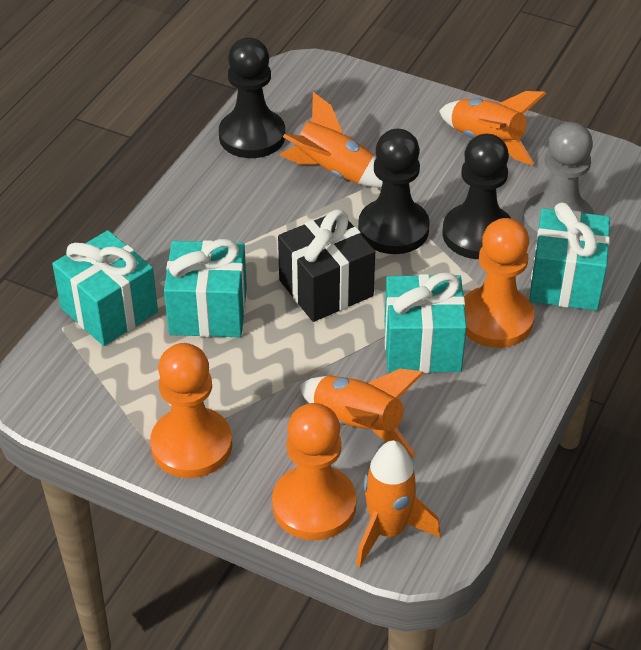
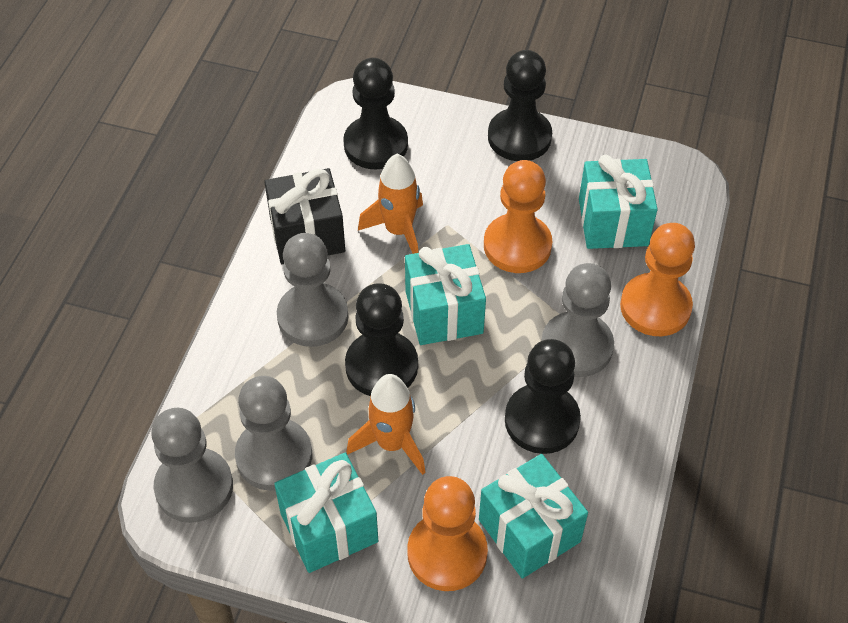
black pawn: [219,38,285,158] [358,129,430,254] [443,134,511,259] = 3 -> [343,58,408,169] [345,283,418,396] [488,50,552,161] [505,339,581,454] = 4
grey pawn: [523,122,594,240] = 1 -> [151,408,233,523] [235,376,312,491] [277,233,348,347] [541,263,614,377] = 4
orange rocket: [280,92,383,188] [299,369,424,457] [356,440,440,567] [439,91,546,166] = 4 -> [346,374,426,475] [358,154,423,254] = 2

